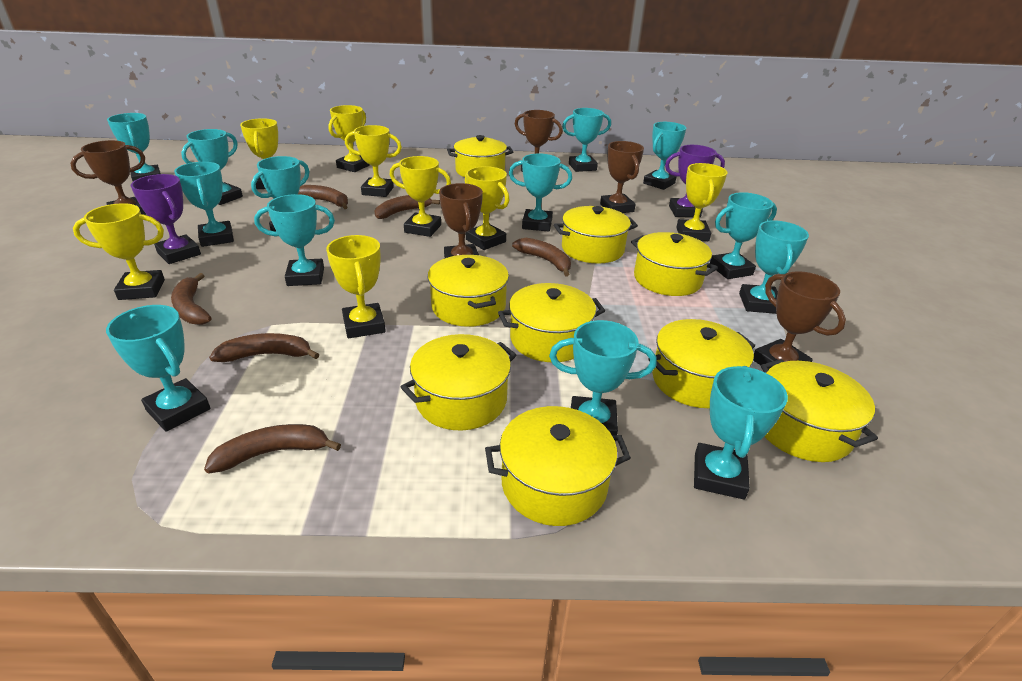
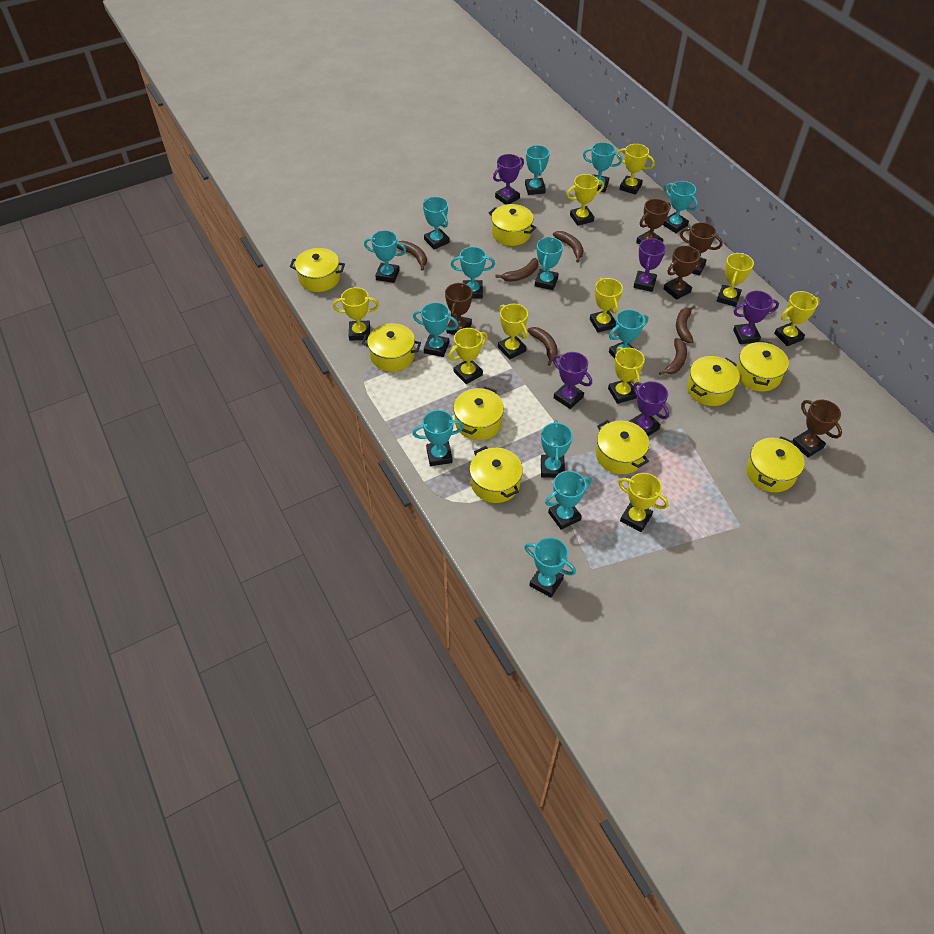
purple trophy: [131,174,201,264] [665,145,725,217] = 2 -> [493,154,524,205] [553,352,592,409] [629,381,669,436] [633,238,666,292] [733,290,779,344] = 5
yellow trophy: [73,203,165,300] [240,118,278,189] [326,235,386,338] [329,105,370,172] [345,125,402,197] [390,156,451,237] [465,166,510,250] [676,163,728,241] = 8 -> [333,287,379,341] [448,328,488,384] [498,304,528,360] [566,174,604,226] [590,278,623,332] [608,347,645,404] [617,144,655,195] [618,473,668,532] [717,253,754,307] [774,291,820,346] = 10

